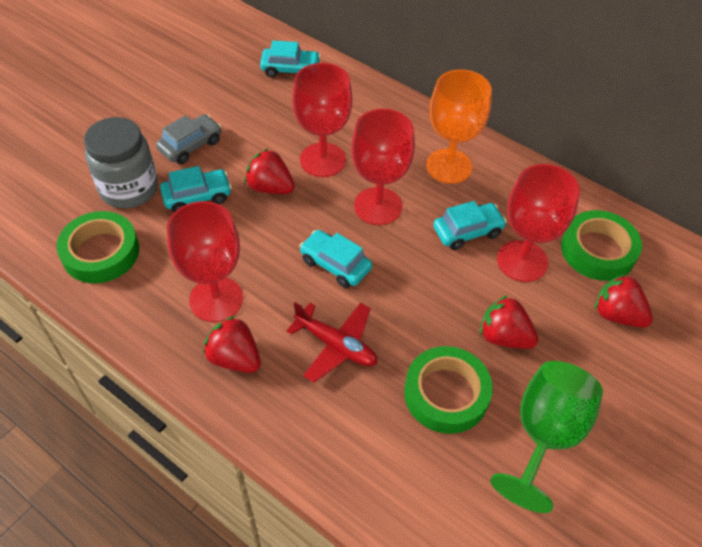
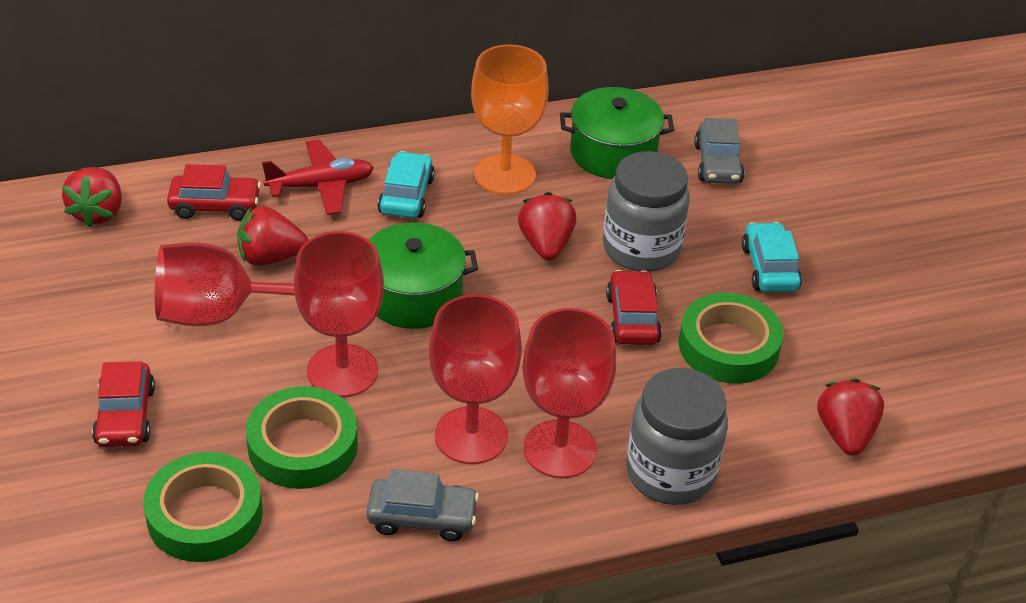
green goblet: [490,361,603,513] = 1 -> none = 0
green pot: none = 0 -> [369,222,478,329] [560,87,674,179] = 2
grey car: [156,114,221,164] = 1 -> [367,469,479,541] [694,118,745,184] = 2
grey jar: [84,117,158,208] = 1 -> [603,151,690,272] [626,368,728,505] = 2
red car: none = 0 -> [92,361,155,447] [167,164,261,221] [606,270,662,345] = 3
turquoise car: [160,166,232,212] [260,41,321,77] [300,230,372,288] [433,201,507,250] = 4 -> [378,151,435,218] [742,222,802,292] = 2

